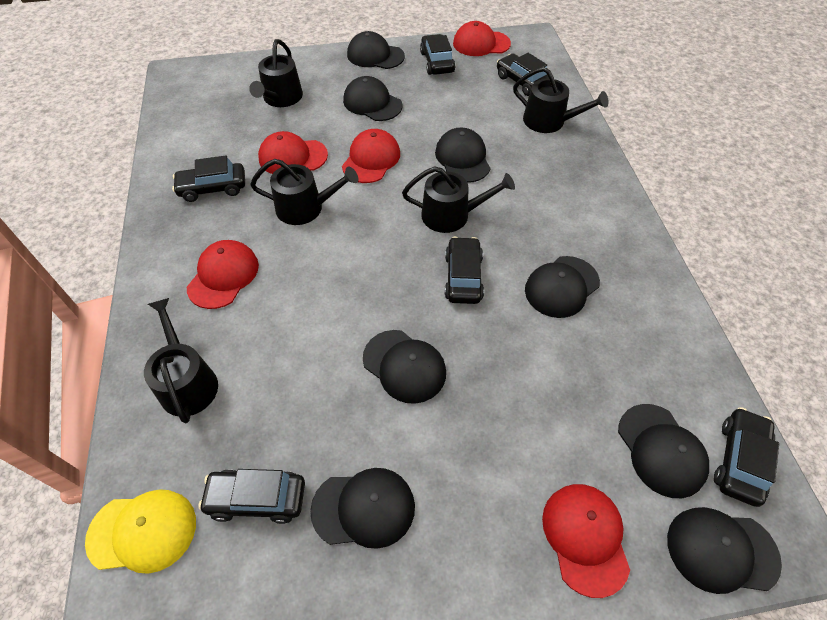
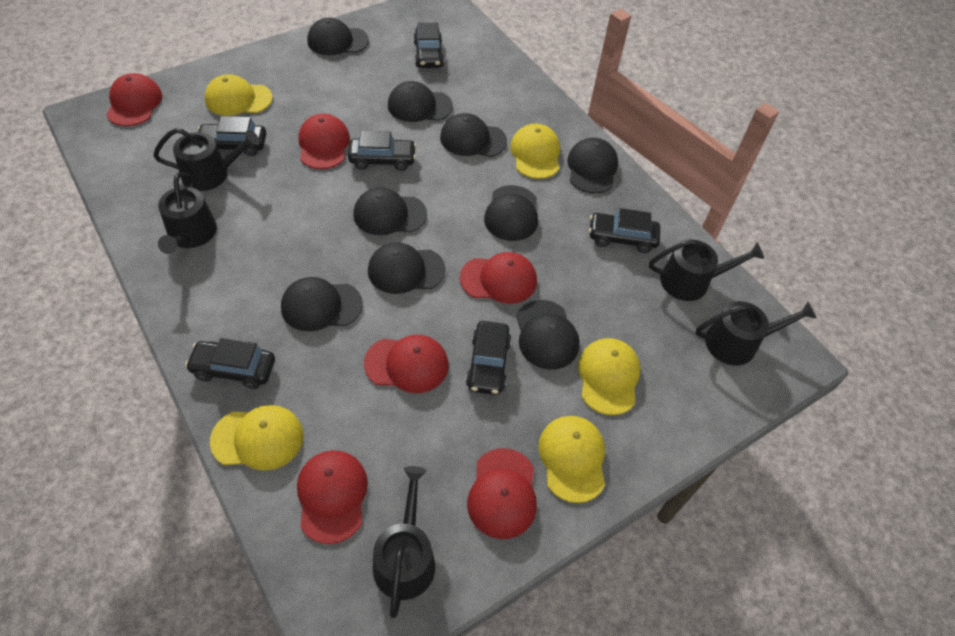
black cap: [310,468,415,549] [343,76,402,121] [347,31,405,69] [363,330,446,404] [435,128,490,183] [525,256,600,318] [618,404,709,498] [667,507,782,594] = 8 -> [281,277,363,332] [307,18,369,55] [353,187,427,235] [368,242,446,294] [388,81,453,122] [440,113,507,157] [484,185,538,241] [516,300,580,370] [567,138,618,194] = 9
red cap: [187,240,259,309] [258,131,328,174] [342,129,400,183] [453,21,511,56] [542,484,630,598] = 5 -> [106,73,162,126] [297,450,368,544] [298,114,350,169] [364,335,449,393] [460,252,537,304] [467,448,537,539] = 6
yellow cap: [85,489,196,574] = 1 -> [205,74,273,116] [210,405,304,471] [510,124,560,179] [538,416,605,503] [578,338,641,415] = 5

